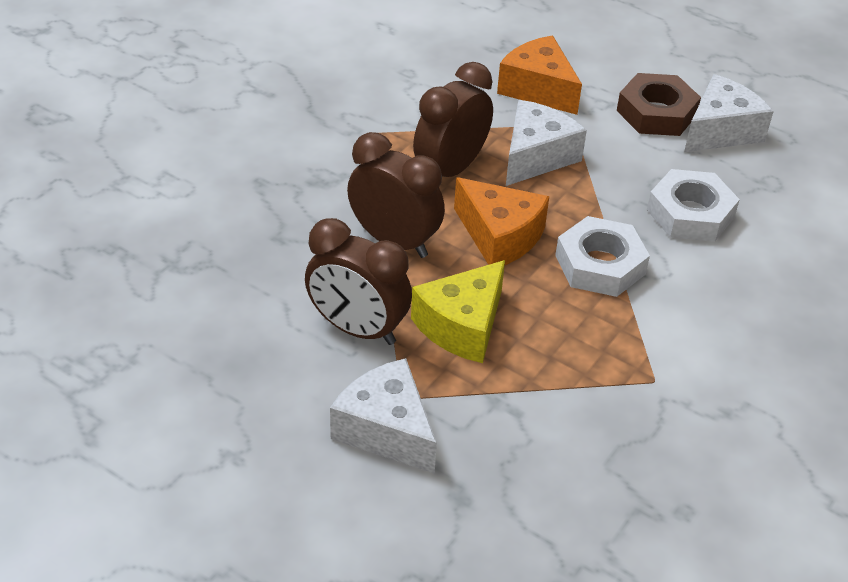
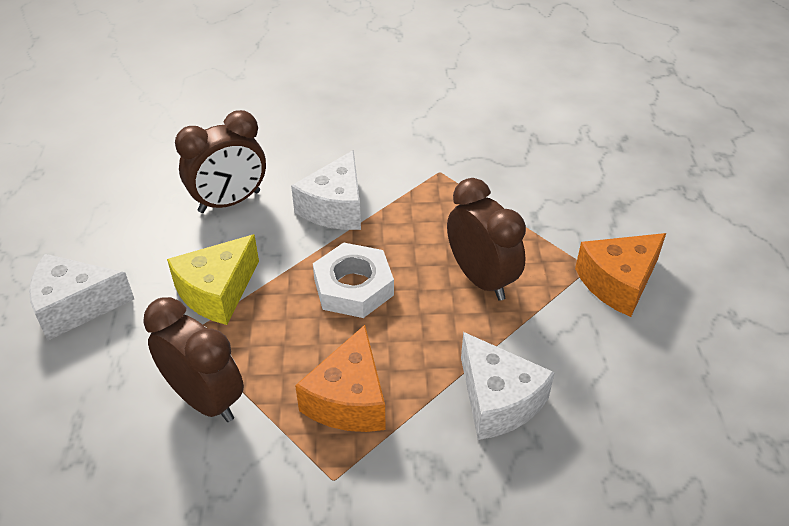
brown nut: [617,73,701,136] = 1 -> none = 0
white nut: [555,216,650,297] [647,169,740,242] = 2 -> [313,243,394,318] = 1

